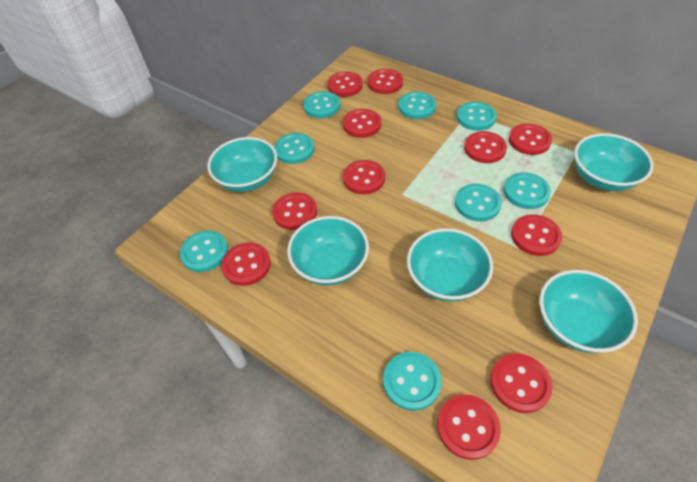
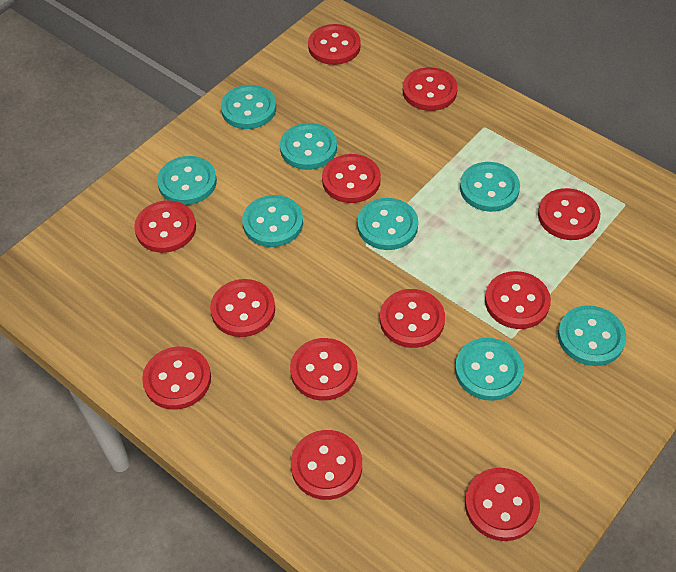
red button: [222,243,271,286] [272,192,317,230] [327,72,363,97] [343,109,381,138] [343,160,385,194] [368,69,403,94] [437,394,501,460] [464,131,507,163] [490,353,552,413] [509,123,552,155] [511,214,562,256] = 11 -> [134,200,196,253] [142,347,211,410] [210,279,275,337] [290,338,358,401] [291,430,362,500] [308,24,361,65] [322,154,381,203] [380,289,445,348] [403,67,458,111] [465,468,540,541] [485,271,551,329] [538,188,600,240] = 12
turquoise bowl: [207,137,277,192] [287,216,369,285] [407,228,493,302] [539,270,638,353] [574,133,654,191] = 5 -> none = 0

